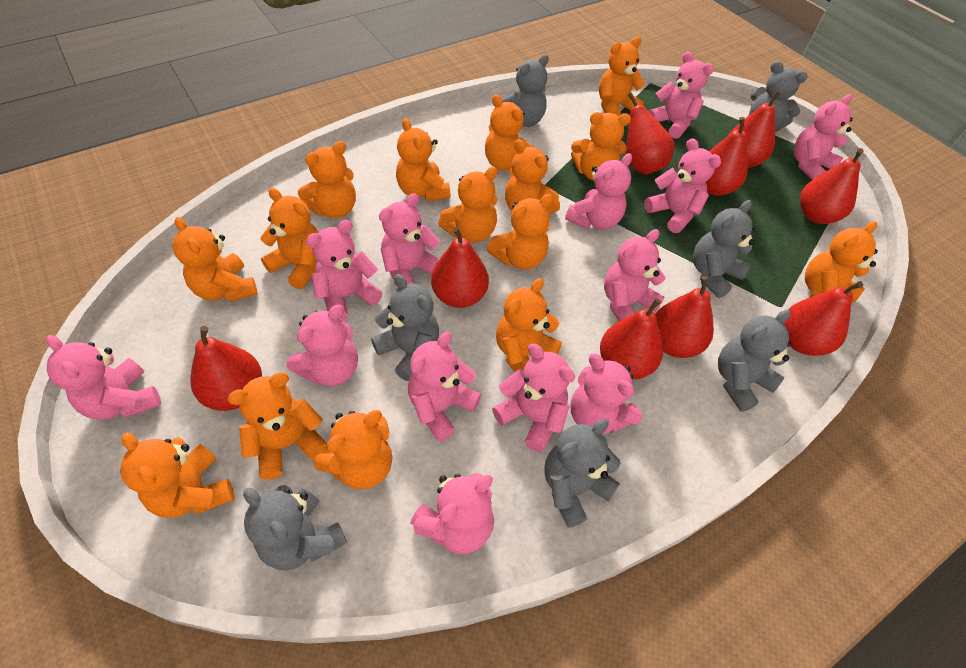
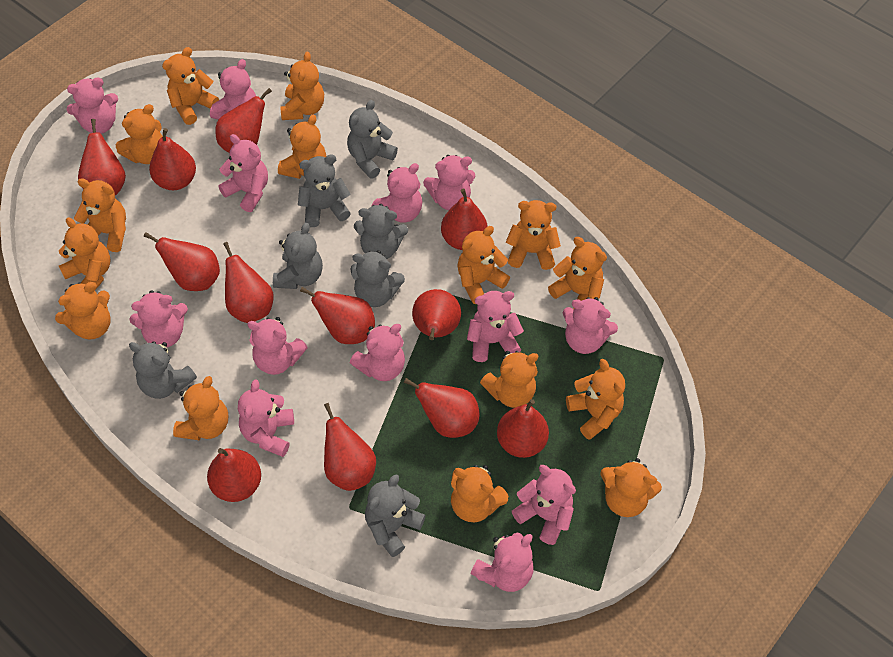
red pear: [190,326,262,411] [431,227,489,308] [600,298,663,379] [626,93,675,174] [655,276,714,358] [706,117,748,196] [728,91,781,168] [783,281,863,356] [800,148,863,224] = 9 -> [78,119,126,195] [144,232,220,291] [149,128,196,190] [207,448,261,502] [215,88,272,153] [223,242,274,323] [300,287,375,344] [324,403,376,491] [404,378,479,438] [412,289,461,340] [441,189,488,250] [497,399,549,458] = 12

